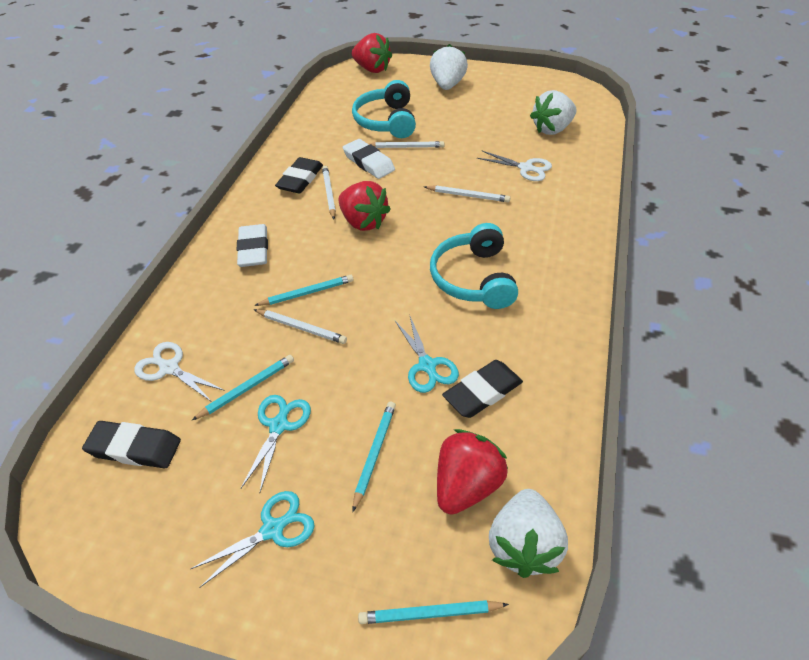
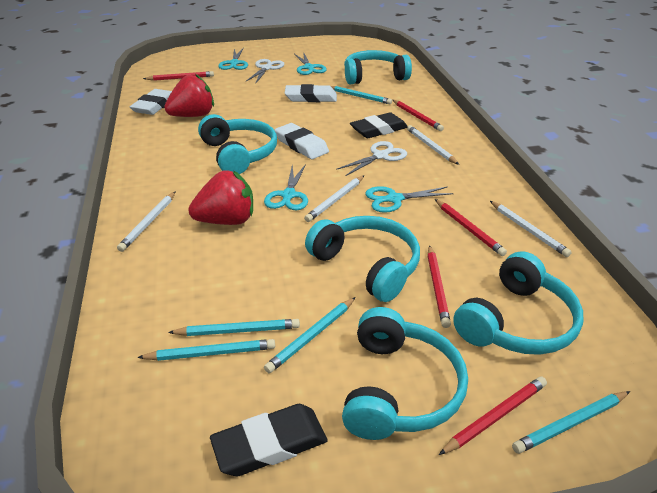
black eraser: [82,421,181,468] [275,157,323,194] [442,360,523,418] = 3 -> [210,404,328,476] [350,112,408,138] = 2
red pencil: none = 0 -> [143,71,214,81] [393,100,444,131] [428,245,451,328] [435,199,507,256] [439,377,547,455] = 5
red strawberry: [339,181,391,231] [352,33,392,73] [437,429,508,515] = 3 -> [164,74,214,117] [188,170,253,225] = 2
turquoise headphones: [352,80,416,138] [430,223,518,309] = 2 -> [198,114,277,174] [305,216,420,302] [342,307,468,440] [344,50,412,84] [453,251,583,355] = 5
turquoise pencil: [192,355,294,420] [254,275,353,306] [353,401,396,512] [358,600,509,624] = 4 -> [137,339,275,361] [168,319,300,336] [264,297,356,373] [331,86,392,104] [512,391,630,454] = 5
turquoise scissors: [191,491,315,588] [241,395,311,492] [395,317,459,393] = 3 -> [218,48,248,70] [264,164,308,210] [294,52,327,75] [365,186,454,213] = 4
white eraser: [237,224,268,267] [343,139,395,179] = 2 -> [130,89,172,115] [275,123,329,159] [285,84,337,102] = 3
white strawberry: [430,44,468,90] [489,489,568,578] [530,90,577,135] = 3 -> none = 0

